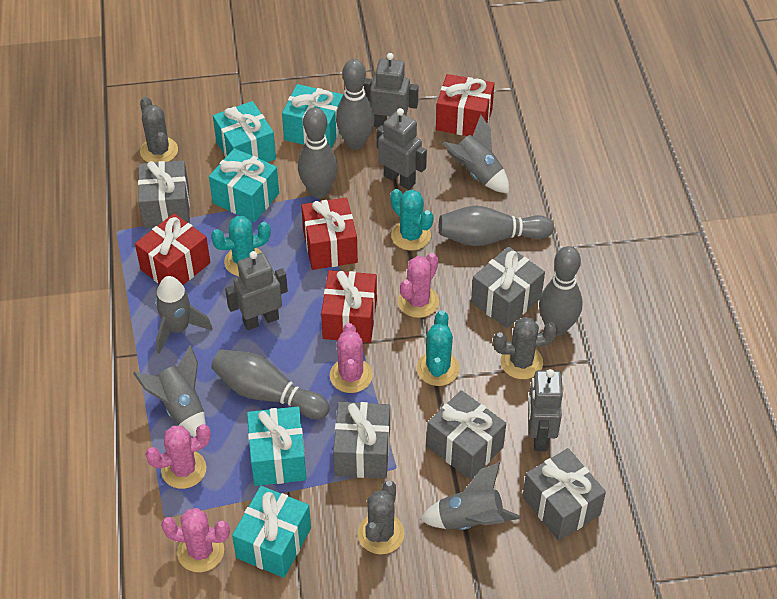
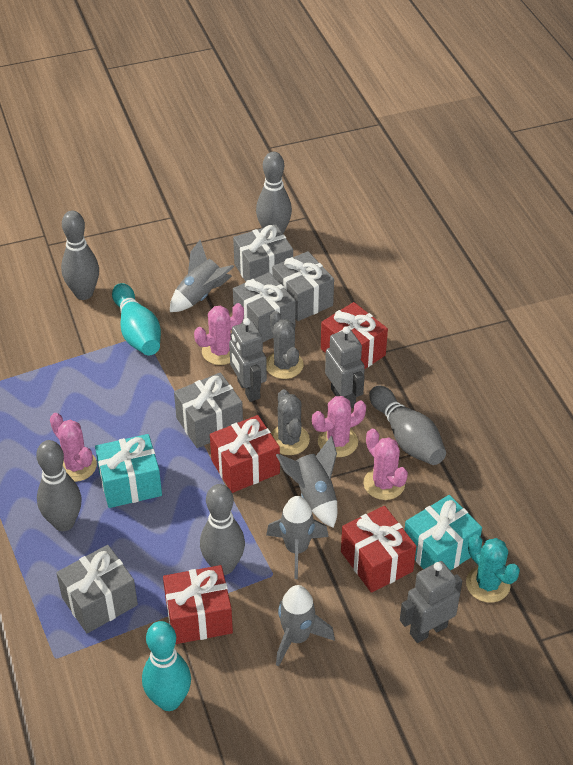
grey cactus: [140,97,178,163] [358,481,405,554] [493,317,558,379] = 3 -> [266,311,303,379] [271,389,310,455] = 2
grey robot: [225,251,288,330] [363,53,419,127] [376,108,427,190] [528,369,563,451] = 4 -> [229,318,267,402] [325,326,365,408] [400,561,462,643] = 3
turquoise bowling pin: none = 0 -> [112,283,161,355] [142,621,191,711] = 2
turquoise cactus: [211,216,271,276] [390,189,433,251] [417,310,460,386] = 3 -> [466,534,520,603] = 1
turquoise gift: [209,148,279,222] [213,101,276,162] [232,486,311,578] [247,407,307,486] [282,84,343,148] = 5 -> [95,434,162,508] [405,495,482,570] = 2

